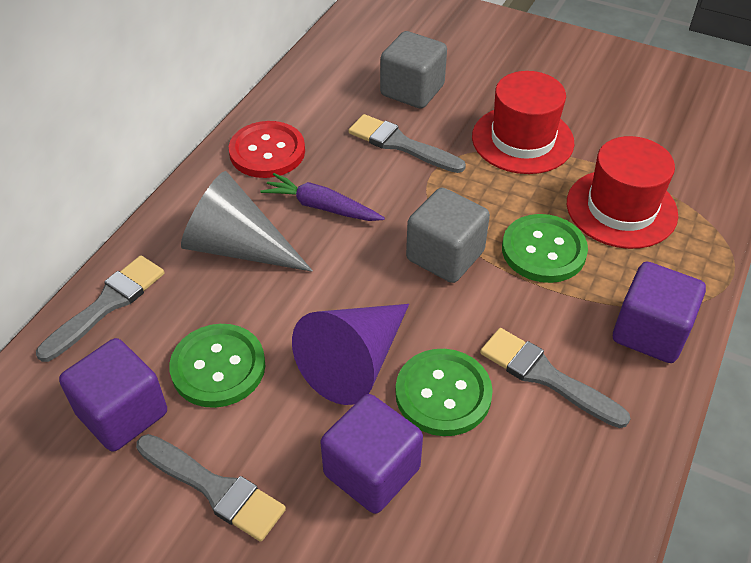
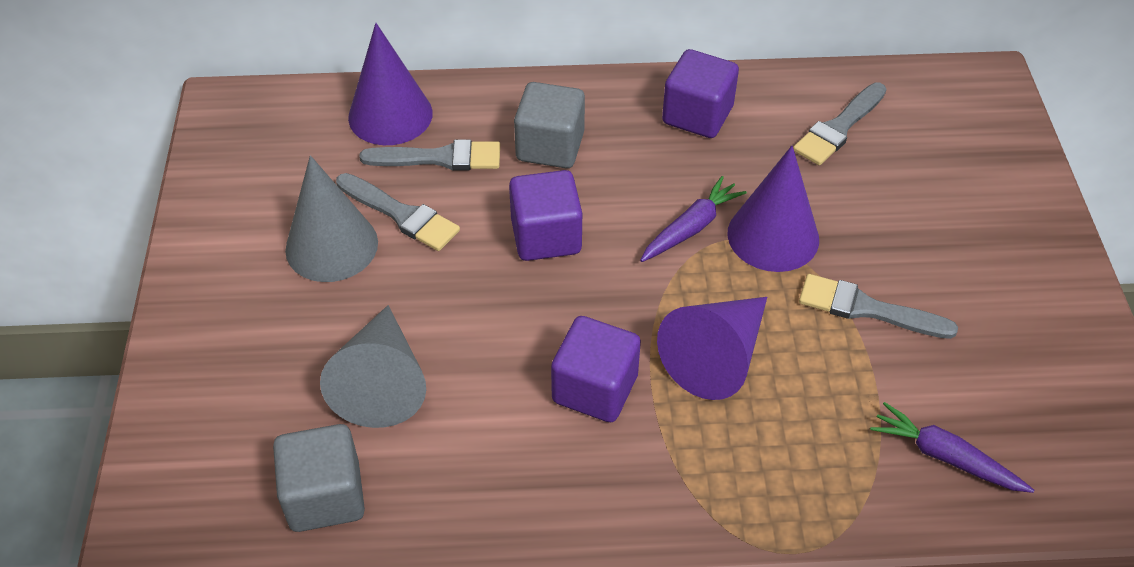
green button: [169,324,266,408] [395,349,493,436] [502,214,588,283] = 3 -> none = 0
grey cone: [181,171,313,272] = 1 -> [285,155,378,282] [320,305,426,428] = 2
purple carrot: [260,173,385,221] = 1 -> [640,176,747,262] [870,402,1034,493] = 2
purple cone: [292,304,409,405] = 1 -> [348,23,433,145] [657,297,767,400] [727,146,819,272] = 3
red button: [229,121,305,178] = 1 -> none = 0
red hat: [472,71,574,174] [567,136,678,249] = 2 -> none = 0

